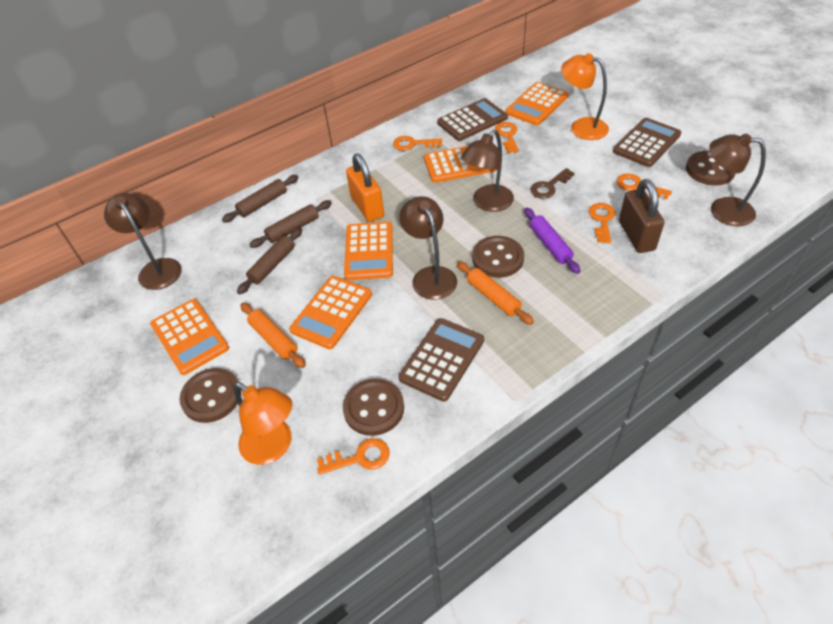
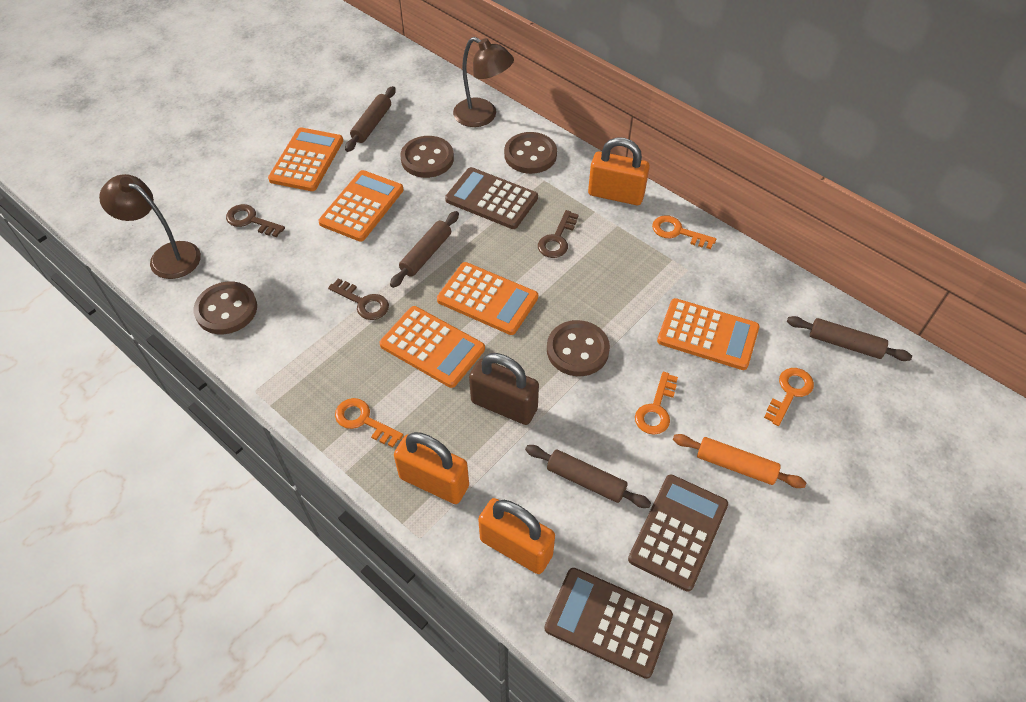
brown key: [530,168,575,199] = 1 -> [226,204,285,237] [328,278,389,320] [538,210,579,258] = 3
brown lamp: [104,193,182,290] [399,196,457,300] [461,130,514,212] [709,133,766,226] = 4 -> [99,174,201,279] [453,37,514,127] = 2
brown rolling pin: [222,175,299,223] [237,227,302,294] [249,200,332,248] = 3 -> [345,86,396,152] [390,211,459,288] [525,445,651,508] [787,316,912,361] = 4
orange key: [317,438,390,475] [393,136,442,151] [495,122,519,153] [589,203,615,243] [616,174,672,200] = 5 -> [335,398,403,447] [635,372,678,435] [652,215,716,249] [764,368,814,426] = 4
orange lamp: [233,382,292,465] [561,53,609,140] = 2 -> none = 0
orange padlock: [346,153,384,222] = 1 -> [394,432,469,504] [478,498,555,574] [588,137,650,205] = 3
orange rolling pin: [241,303,306,368] [457,261,534,325] = 2 -> [673,434,806,488] = 1
purple rolling pin: [524,208,580,274] = 1 -> none = 0

